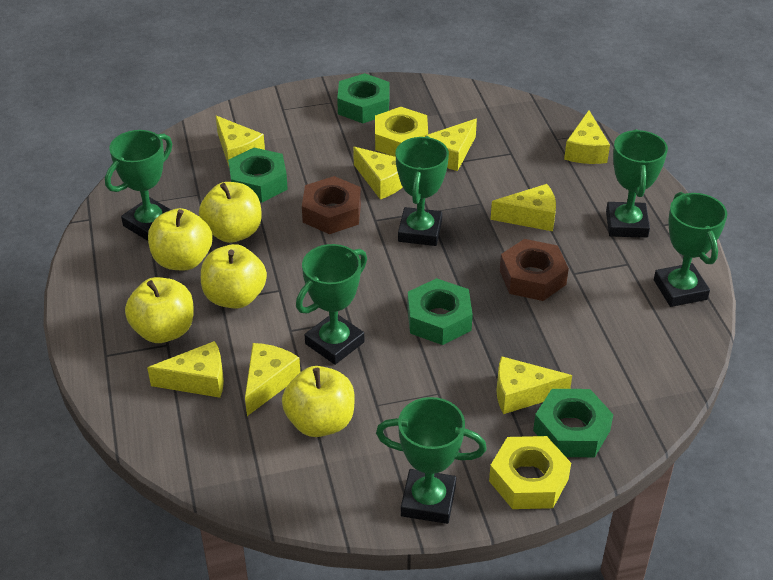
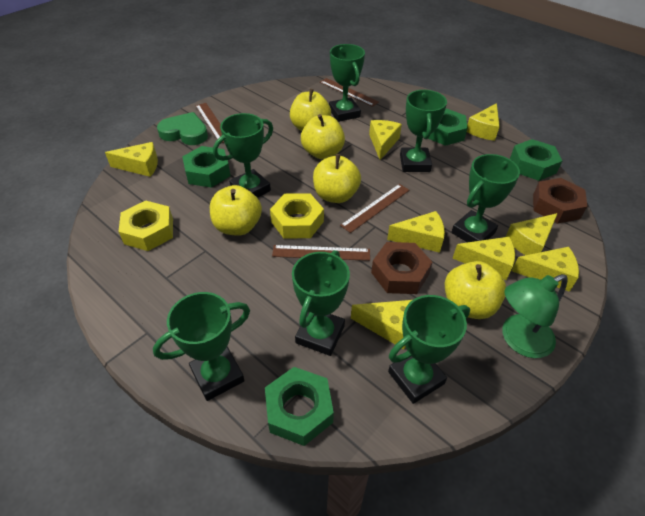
brown ruler: none = 0 -> [195,103,224,144] [272,245,370,261] [320,78,379,107] [340,184,410,233] = 4
green heart: none = 0 -> [157,112,208,145] = 1
green lamp: none = 0 -> [502,274,568,358] = 1
green trophy: [105,130,172,241] [296,244,367,365] [376,397,487,524] [396,136,449,246] [606,129,668,238] [654,192,727,307] = 6 -> [153,292,250,401] [213,113,273,198] [292,250,350,356] [329,44,365,122] [388,295,470,404] [400,90,447,172] [452,154,520,243] = 7

